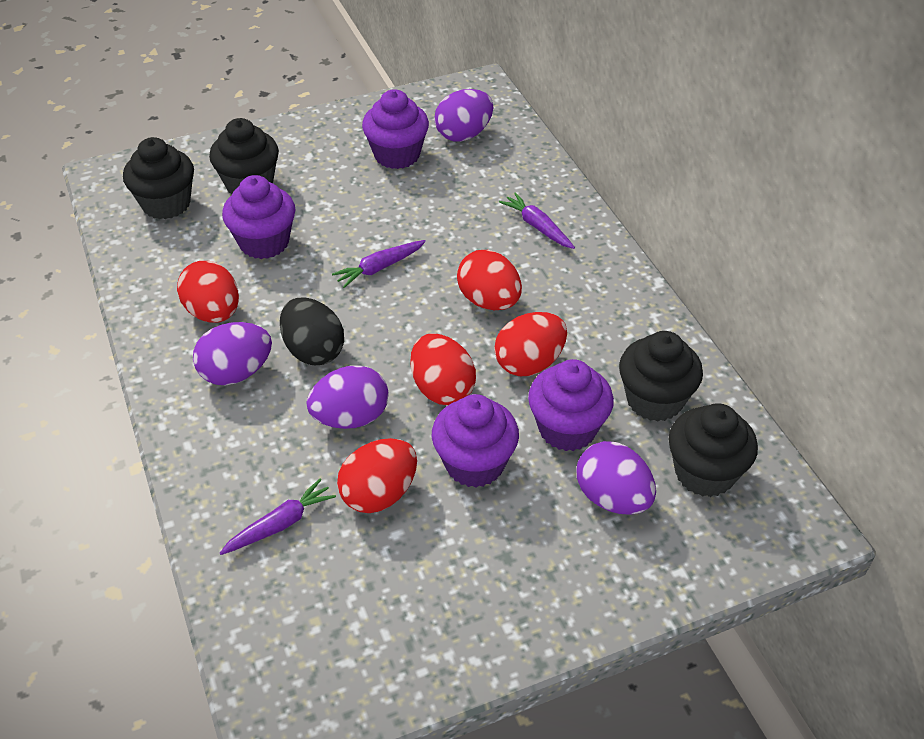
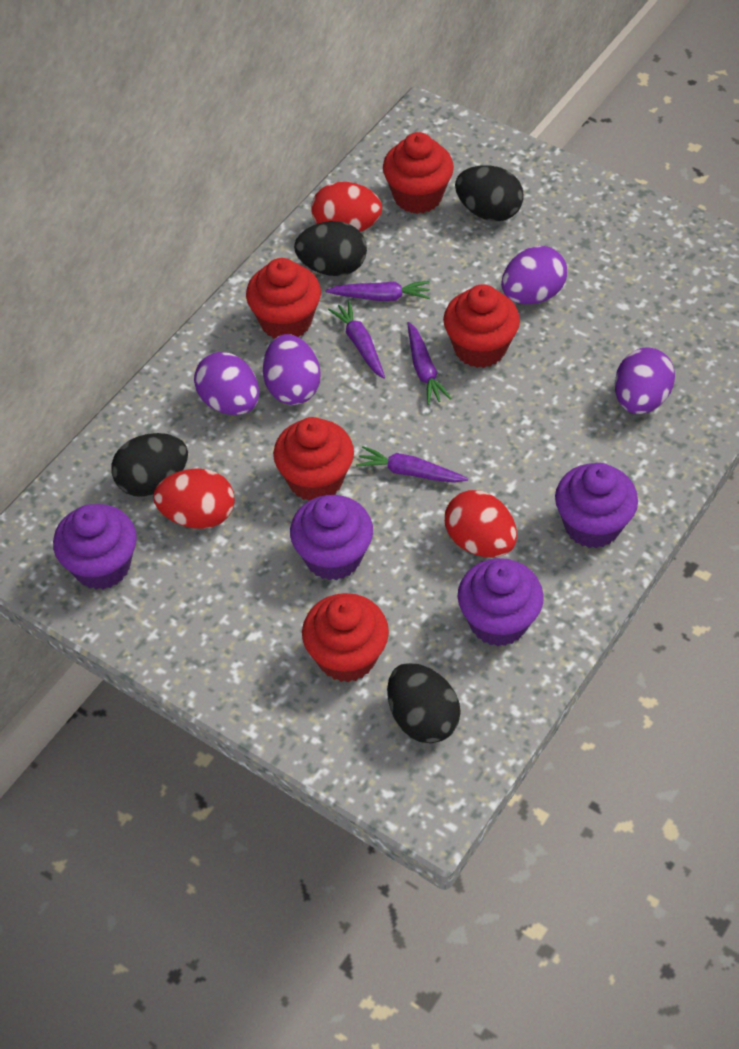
black cupcake: [123,137,194,219] [209,118,279,194] [619,331,703,422] [668,403,758,497] = 4 -> none = 0
black egg: [280,297,344,365] = 1 -> [111,433,188,497] [294,221,367,276] [387,663,461,743] [455,165,524,222] = 4
purple carrot: [219,478,336,555] [332,240,426,288] [499,192,575,249] = 3 -> [325,281,430,301] [328,301,385,379] [356,446,468,483] [407,322,452,405] = 4
red cupcake: none = 0 -> [246,258,321,339] [273,417,354,501] [302,593,389,682] [383,132,454,214] [443,284,520,368] = 5
red egg: [177,261,239,323] [337,438,417,513] [410,333,476,405] [457,250,522,310] [494,312,567,376] = 5 -> [153,468,235,529] [311,182,382,232] [445,490,517,557] = 3

